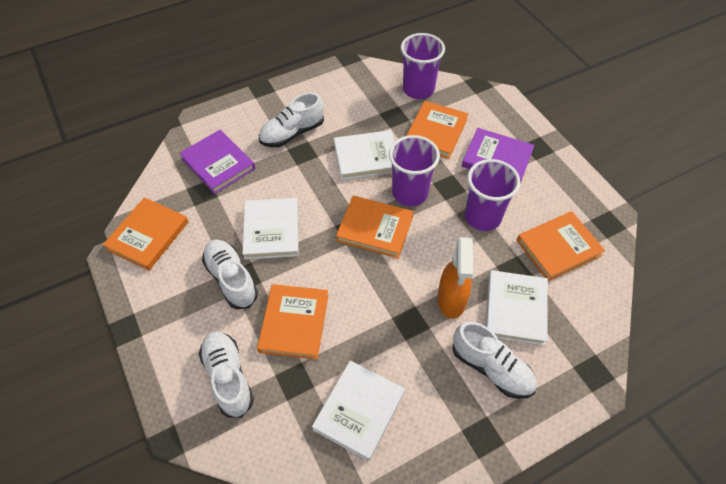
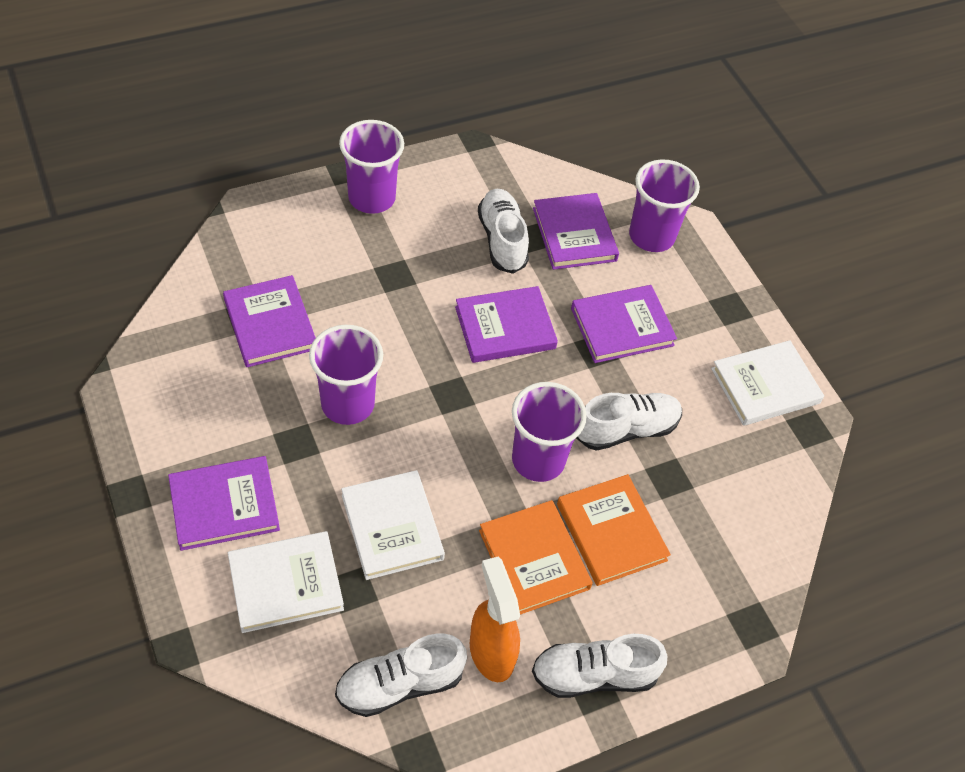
orange book: [103,198,189,271] [257,284,328,359] [336,196,414,258] [406,101,468,159] [517,211,605,281] = 5 -> [479,500,593,615] [557,474,671,586] = 2
purple book: [179,130,255,194] [462,128,534,184] = 2 -> [168,456,280,551] [223,275,316,367] [455,286,558,363] [533,193,619,270] [571,285,677,363] = 5
purple cup: [389,135,440,206] [401,33,445,99] [465,159,520,231] = 3 -> [309,325,383,425] [339,120,404,214] [512,382,587,482] [629,159,700,252] = 4
white book: [242,198,299,260] [312,361,405,461] [334,130,395,180] [486,270,548,346] = 4 -> [228,531,344,633] [341,470,445,580] [711,340,824,426] = 3

